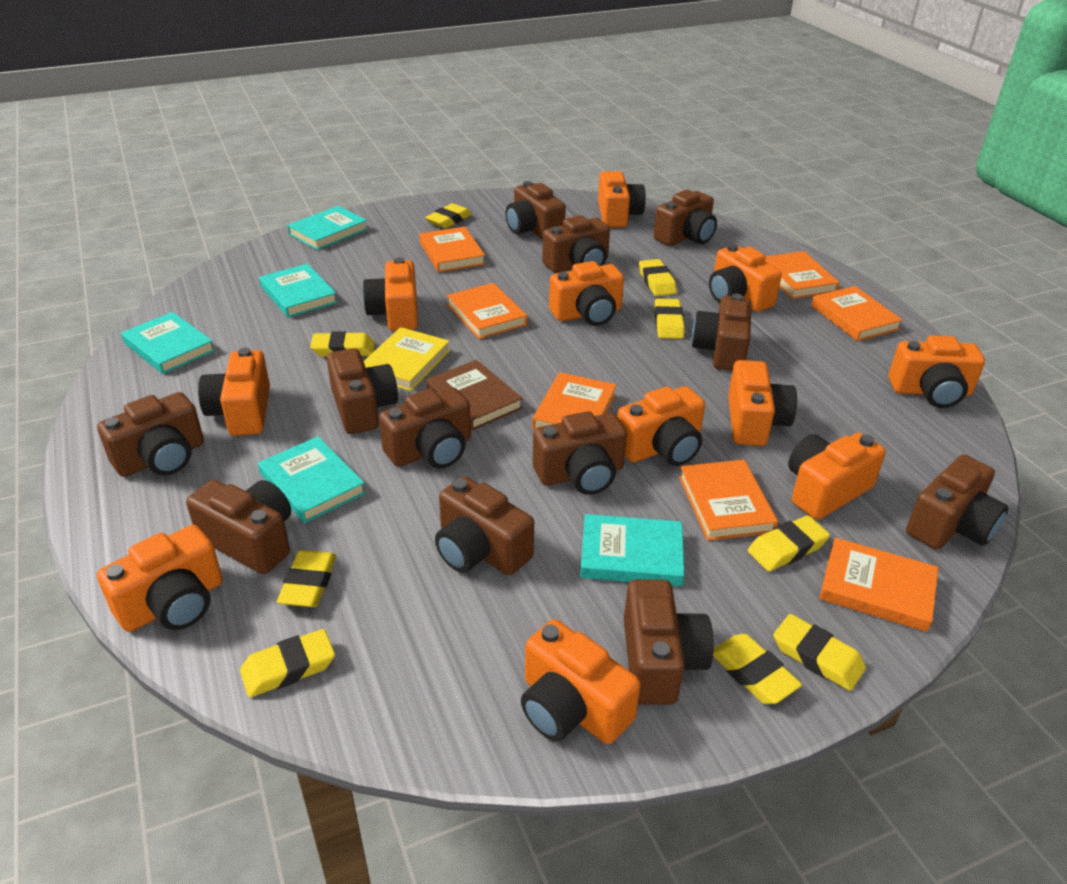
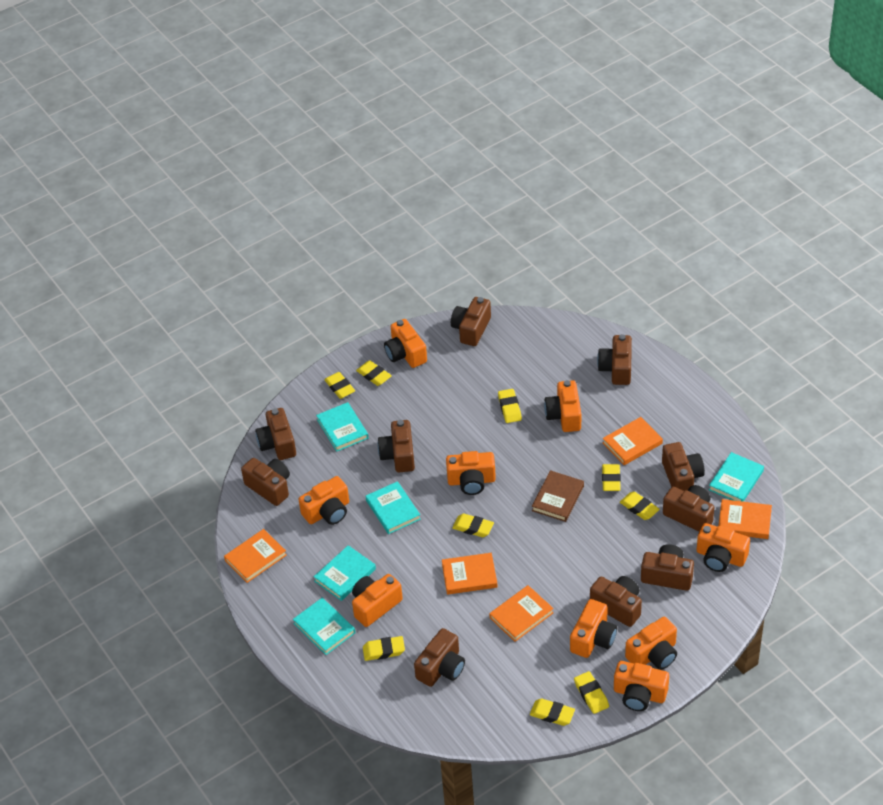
brown camera: [97,392,204,477] [186,480,291,574] [327,348,398,434] [379,387,471,469] [435,476,534,575] [505,181,566,239] [533,411,627,495] [542,215,610,273] [624,580,714,705] [654,190,717,246] [692,294,752,371] [906,455,1008,550] = 12 -> [241,458,290,506] [255,408,296,460] [378,420,415,472] [414,628,465,687] [451,297,491,346] [590,576,642,627] [597,334,632,385] [641,544,694,591] [662,442,705,491] [663,485,714,532] = 10
orange book: [419,226,485,272] [447,283,528,339] [532,372,617,429] [679,460,778,541] [765,251,840,299] [811,286,903,341] [819,538,938,632] = 7 -> [224,529,287,583] [442,553,498,595] [489,585,554,642] [603,417,663,465] [718,499,772,539] = 5
orange camera: [97,525,223,632] [198,348,270,436] [362,257,418,331] [521,619,641,744] [549,261,624,326] [598,171,646,227] [617,386,705,466] [709,244,782,312] [728,360,797,446] [788,433,886,520] [888,336,985,408] = 11 -> [299,476,349,525] [352,574,403,627] [384,319,427,368] [446,451,496,495] [544,380,581,432] [570,599,617,658] [614,661,669,711] [625,617,677,670] [697,523,750,572] = 9
yellow book: [364,327,450,391] = 1 -> none = 0

